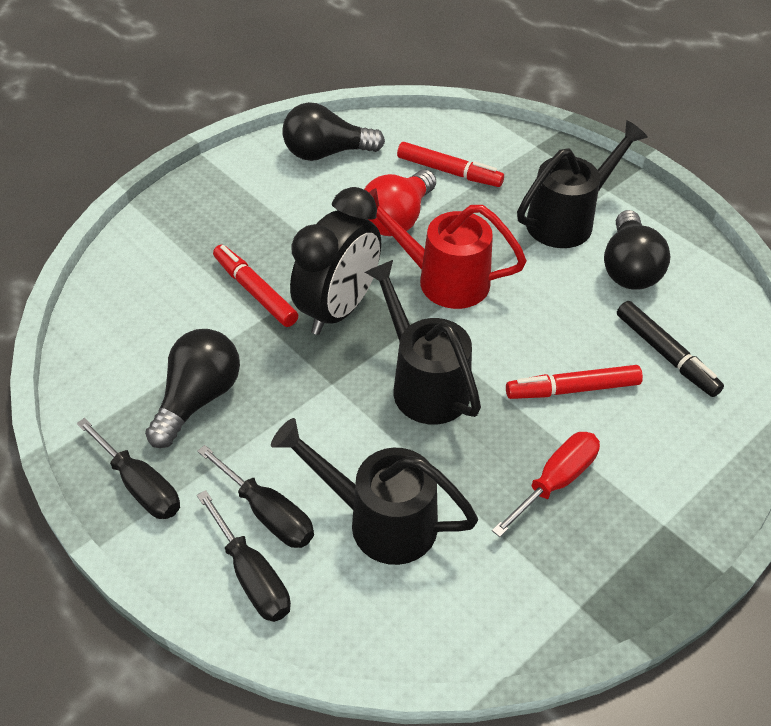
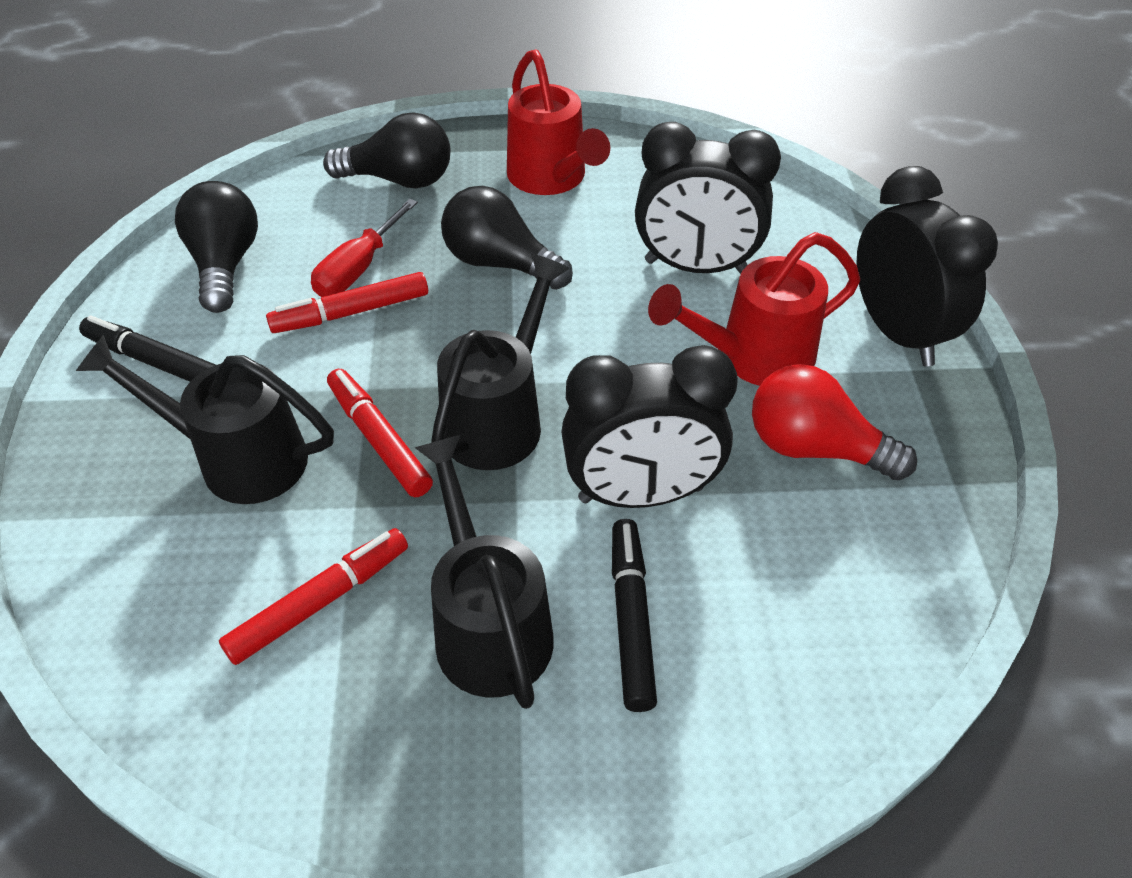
black clock: [290,187,381,335] = 1 -> [561,345,738,508] [635,122,781,274] [857,166,998,366] = 3
black marker: [617,301,724,397] = 1 -> [79,315,216,382] [612,519,657,712] = 2
black screwdriver: [76,418,180,519] [197,445,314,548] [197,490,291,622] = 3 -> none = 0
red watering can: [369,188,527,309] = 1 -> [507,49,610,195] [648,232,860,386] = 2

